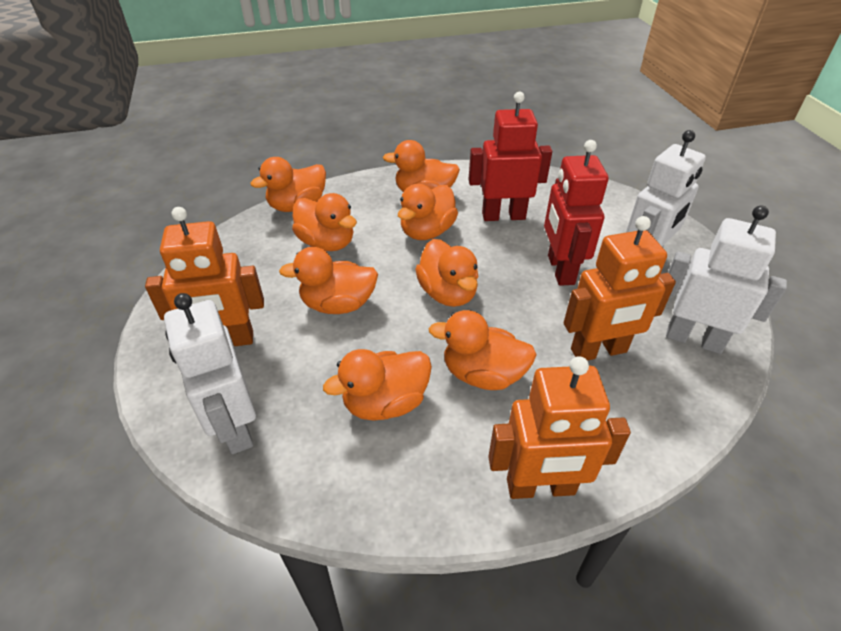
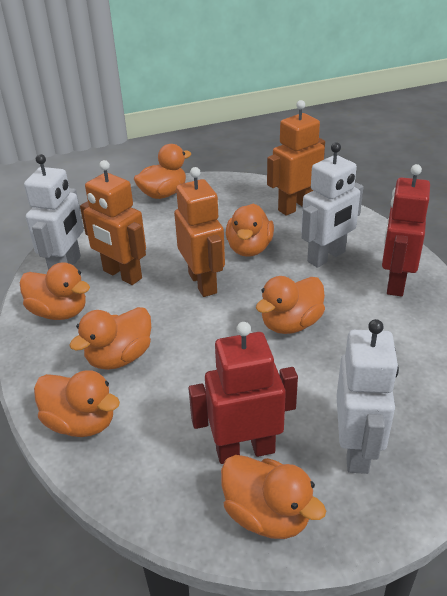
orange duck: [250,157,326,212] [279,247,378,314] [292,193,357,251] [323,349,432,421] [383,140,460,192] [398,184,458,240] [415,239,478,307] [429,310,537,390] = 8 -> [20,262,90,320] [34,370,120,437] [69,307,151,370] [134,144,191,199] [221,455,326,539] [226,203,274,257] [256,276,325,334] = 7

